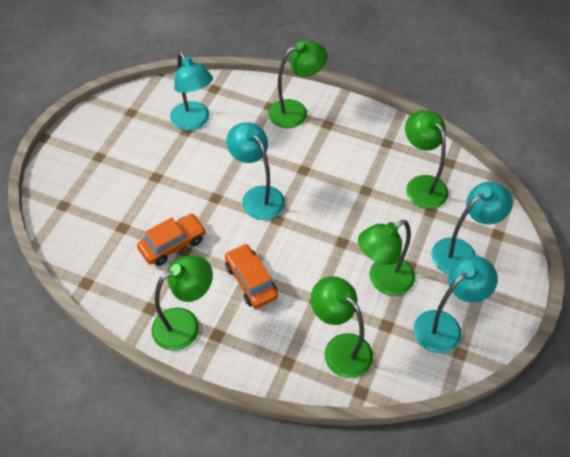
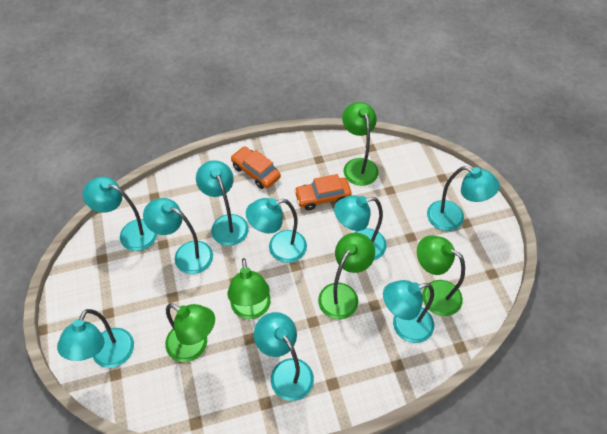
turquoise lamp: [170,52,213,131] [226,122,285,220] [413,256,498,353] [431,182,513,274] = 4 -> [57,309,134,368] [83,177,158,251] [143,198,213,274] [196,160,249,246] [246,198,307,263] [254,312,314,401] [334,195,387,260] [383,280,434,343] [427,166,500,231] = 9

